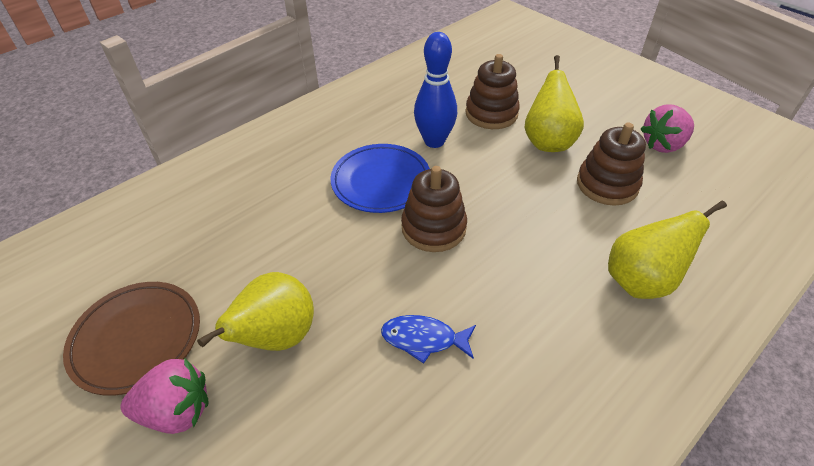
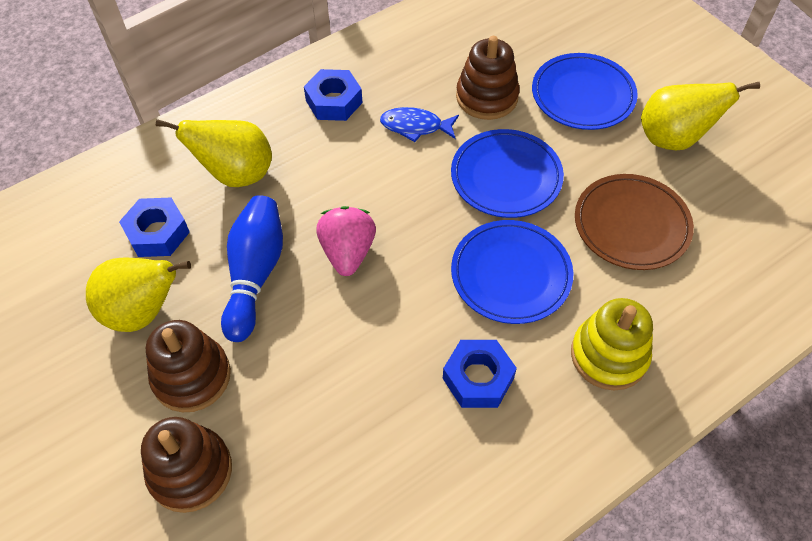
blue nut: none = 0 -> [119,198,190,257] [304,69,363,121] [443,340,517,408] = 3
blue plate: [331,144,430,213] = 1 -> [451,129,564,218] [451,220,573,324] [532,53,638,130] = 3
pink strawberry: [120,359,208,434] [641,104,694,153] = 2 -> [316,206,376,276] = 1
yellow stacking toy: none = 0 -> [571,298,653,390] = 1

